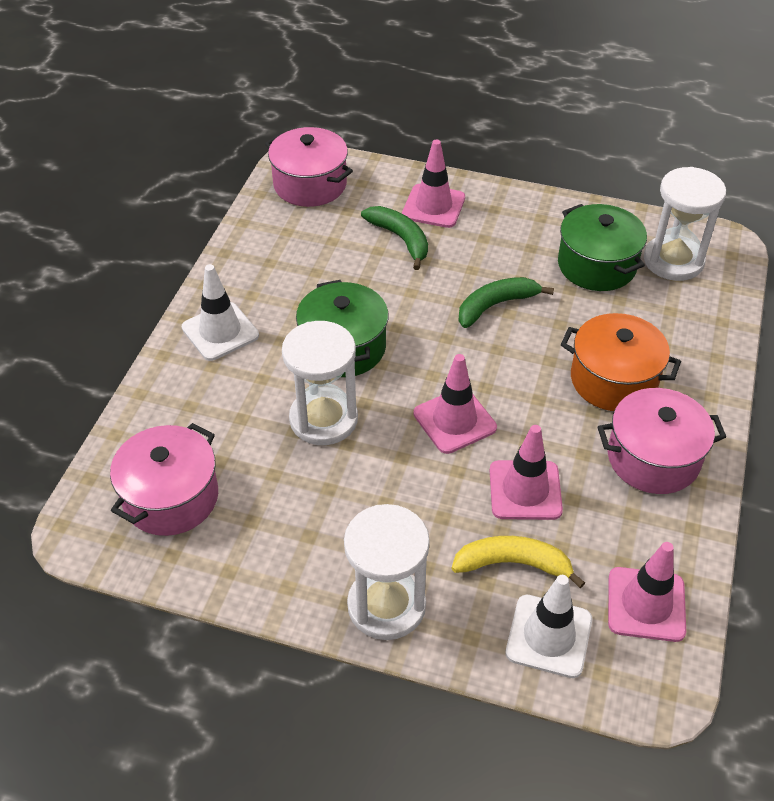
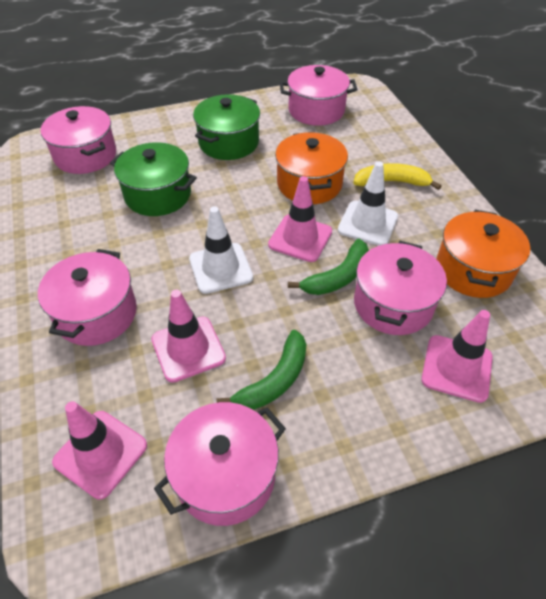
orange pot: [561,313,681,411] = 1 -> [275,132,348,204] [436,210,530,298] = 2
pink pot: [110,423,218,536] [265,127,353,207] [598,388,726,494] = 3 -> [38,249,137,346] [41,106,116,174] [154,402,286,526] [280,65,358,126] [354,241,447,335] = 5
white hourglass: [282,321,358,445] [344,504,430,640] [644,167,726,281] = 3 -> none = 0

